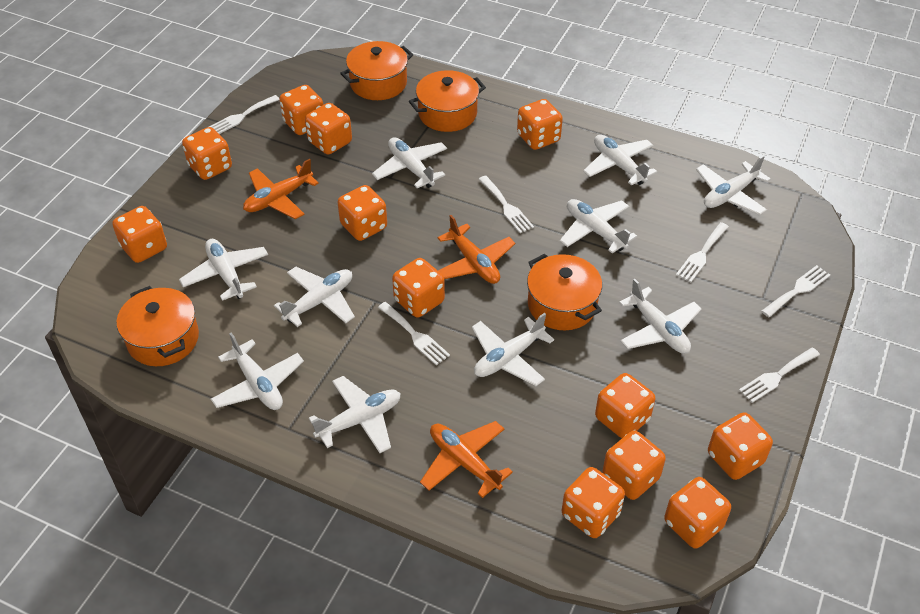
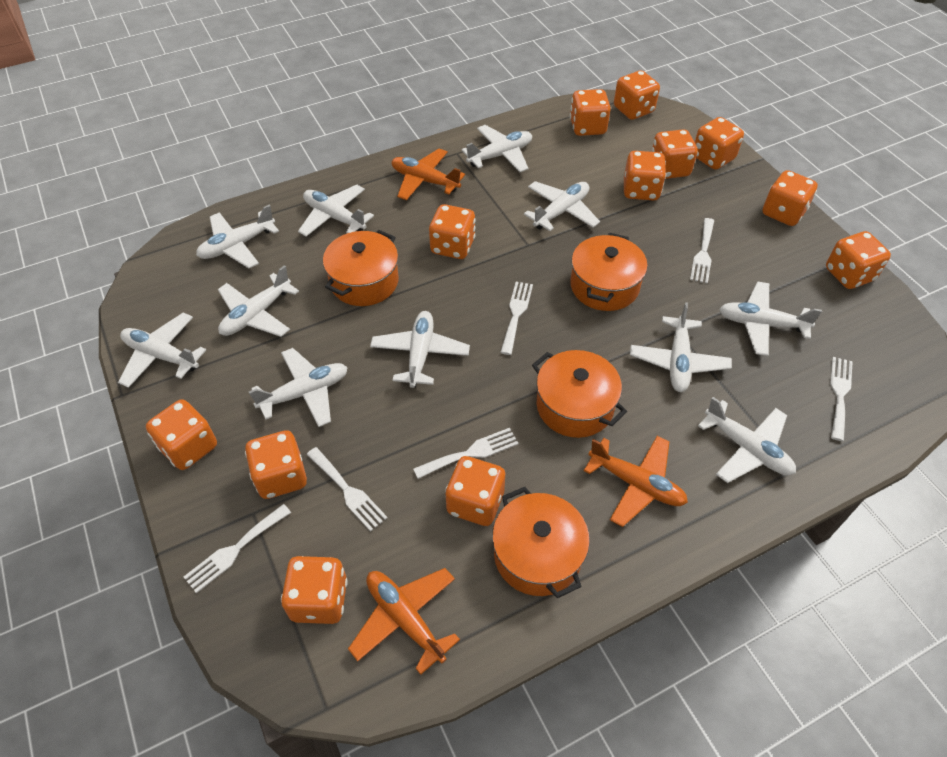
white plane: [179,239,268,301] [211,333,304,410] [274,267,355,327] [309,376,401,453] [372,137,447,188] [472,313,554,386] [560,199,637,253] [583,135,657,186] [619,279,701,354] [696,155,771,215] = 10 -> [118,313,206,388] [196,204,279,268] [218,265,299,337] [249,348,348,427] [298,185,374,236] [370,311,470,388] [461,125,532,172] [524,181,600,231] [630,302,732,392] [698,397,796,483] [719,282,822,356] = 11

